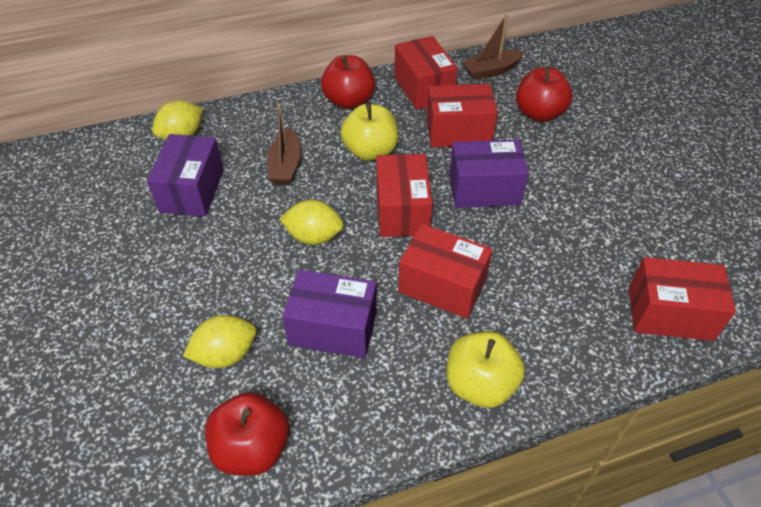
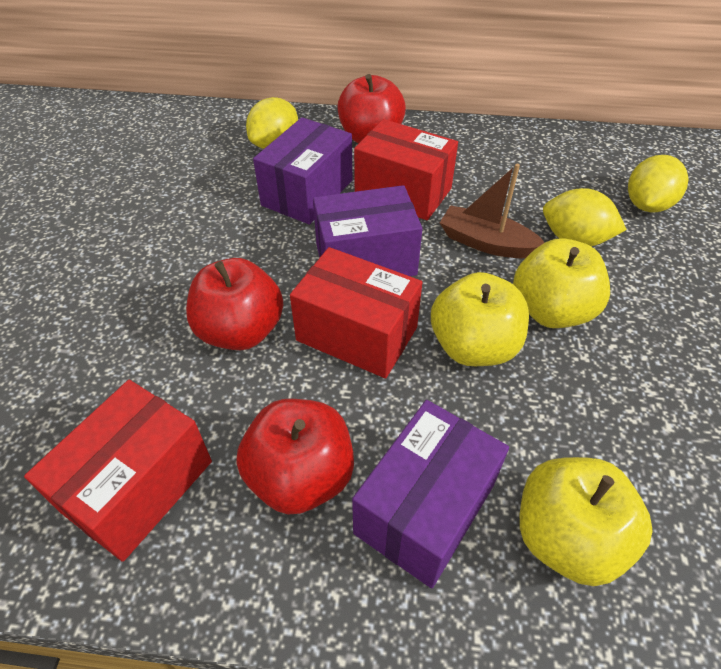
brown boat: [267,104,301,185] [462,14,524,80] = 2 -> [440,164,545,258] = 1
red box: [376,154,433,237] [394,36,458,110] [398,224,493,319] [426,84,498,147] [629,257,736,341] = 5 -> [24,380,212,562] [290,247,422,378] [354,119,458,220] = 3
yellow apple: [340,103,398,161] [447,331,525,408] = 2 -> [431,272,529,366] [513,239,610,328] [520,457,653,586] = 3

